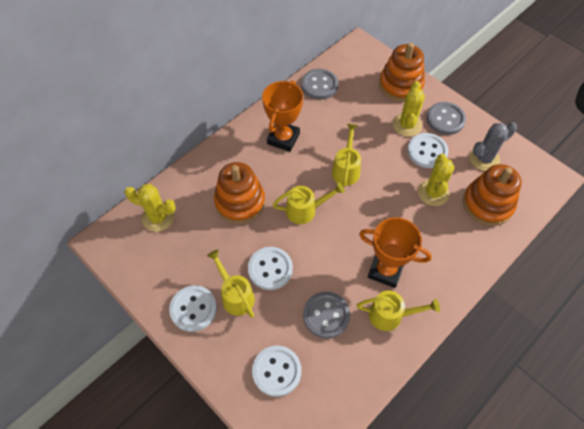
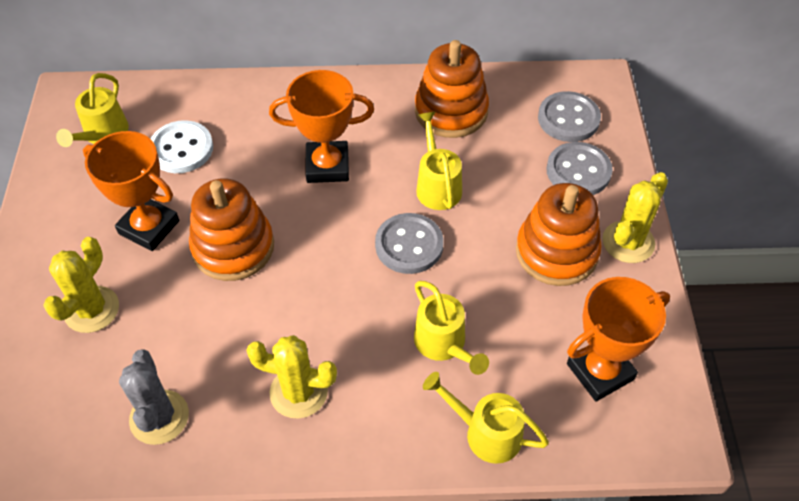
orange trophy: [262,81,303,152] [359,217,432,288] = 2 -> [83,131,179,251] [269,70,374,183] [567,277,670,401] = 3
white button: [169,285,217,332] [248,247,293,290] [252,346,301,397] [408,133,448,168] = 4 -> [151,120,213,173] = 1

